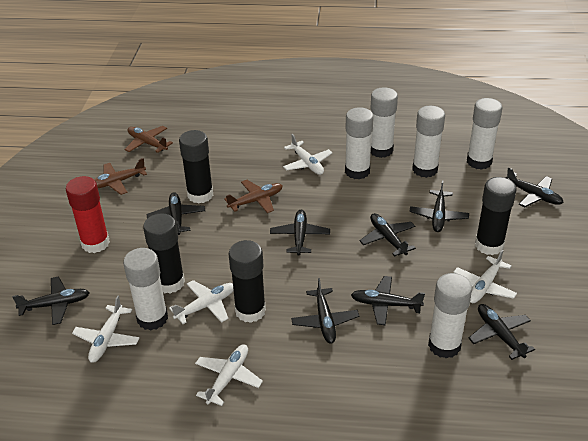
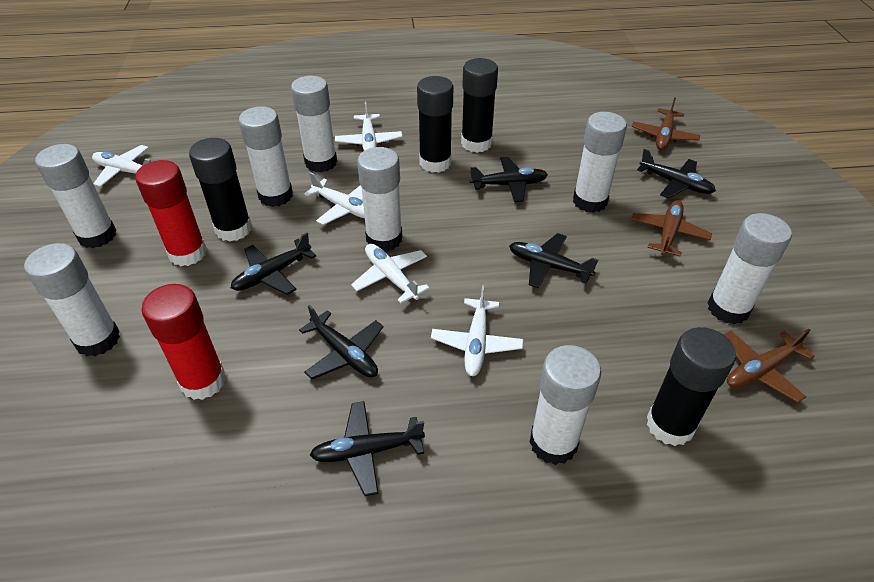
black plane: [12,277,90,325] [147,192,205,235] [270,210,330,256] [291,278,359,344] [351,276,425,326] [359,213,416,256] [409,180,469,232] [469,304,535,360] [506,167,564,207] = 9 -> [231,232,316,295] [299,305,384,380] [310,401,425,496] [470,157,548,202] [509,233,598,288] [637,149,716,199] = 6
red glue stick: [66,176,110,253] = 1 -> [135,160,207,266] [141,284,226,400] = 2
white glue stick: [123,248,168,331] [345,107,374,180] [370,87,398,158] [412,106,445,178] [428,273,472,359] [467,98,502,170] = 6 -> [24,243,120,356] [35,144,117,248] [239,106,293,207] [291,76,337,172] [357,147,402,252] [529,345,601,465] [573,112,627,213] [708,213,792,324] = 8

